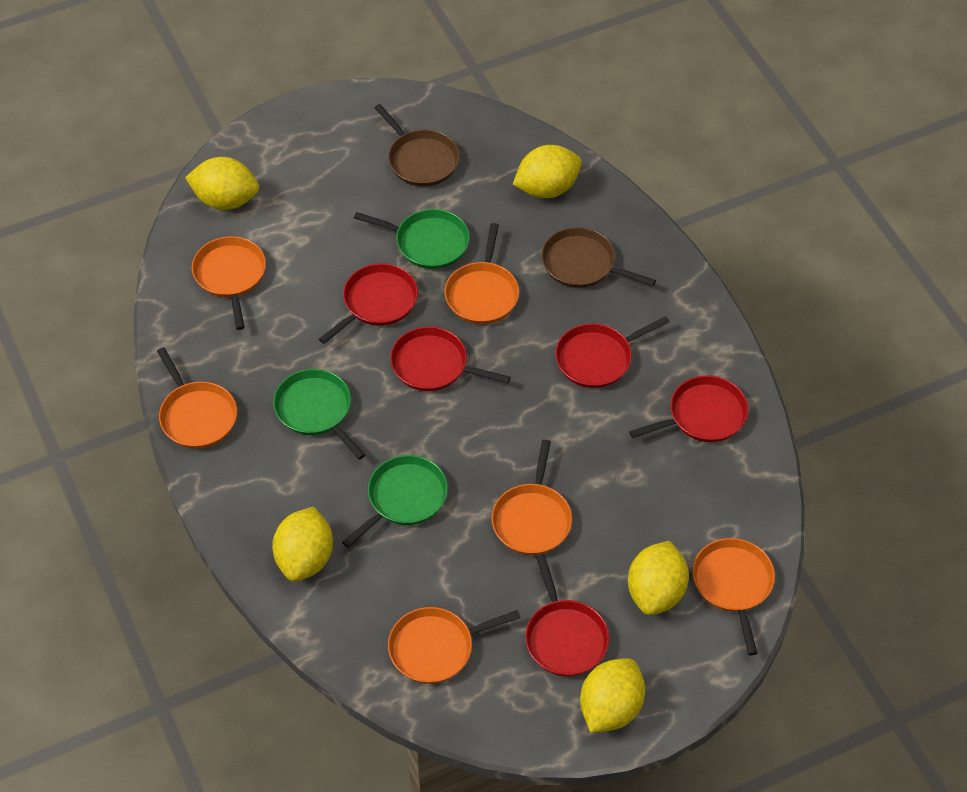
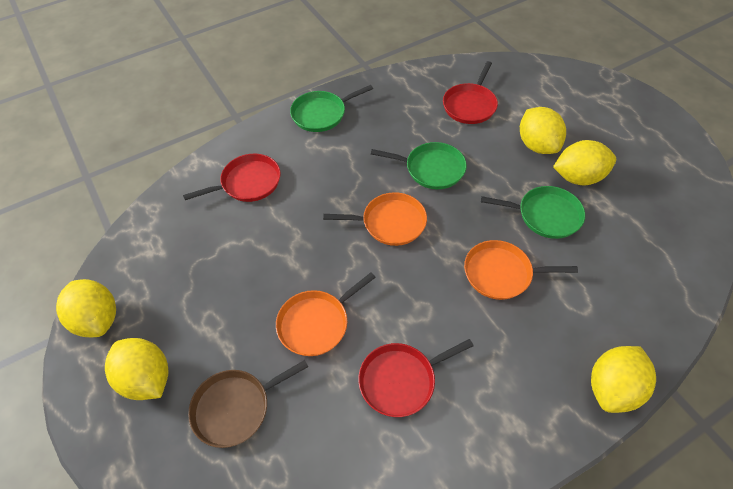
brown pan: [374,104,459,186] [541,227,656,288] = 2 -> [188,360,308,448] = 1
orange pan: [157,347,237,449] [192,236,266,330] [388,607,521,684] [444,223,519,324] [491,440,572,555] [692,538,775,655] = 6 -> [276,273,376,356] [323,192,427,246] [464,240,578,300] = 3
red pan: [319,263,418,344] [390,326,511,391] [525,554,609,676] [555,316,670,388] [629,375,749,442] = 5 -> [183,154,281,202] [358,339,474,417] [443,61,498,124] = 3

